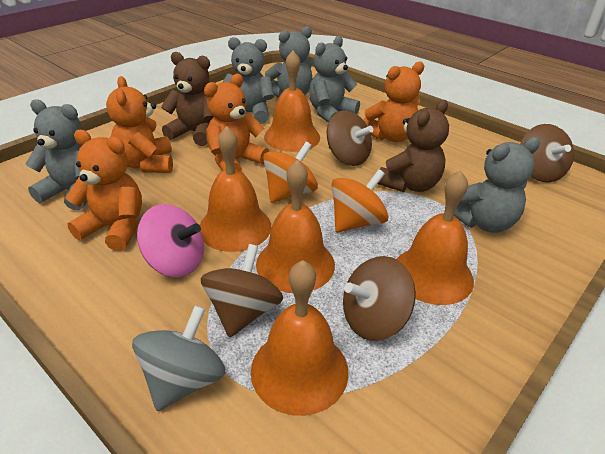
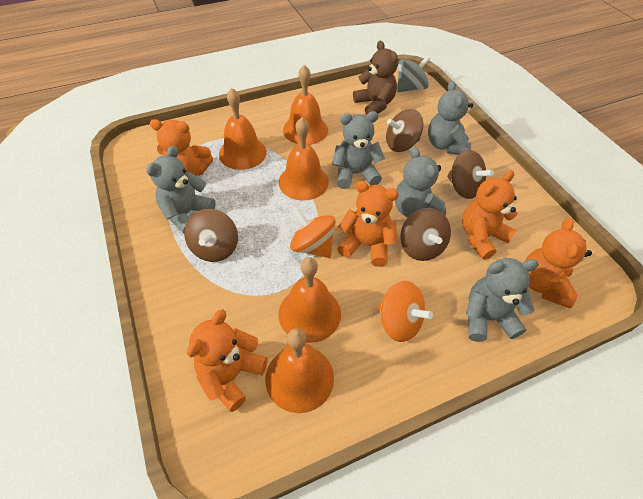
brown teddy bear: [161,52,213,146] [378,100,449,192] = 2 -> [353,41,398,115] = 1
orange teddy bear: [65,130,142,251] [106,76,173,173] [204,74,269,171] [363,61,424,142] = 4 -> [150,119,213,176] [187,309,268,412] [337,181,399,267] [462,170,517,260] [525,218,592,308] = 5
pink spinning top: [137,204,204,277] = 1 -> none = 0

